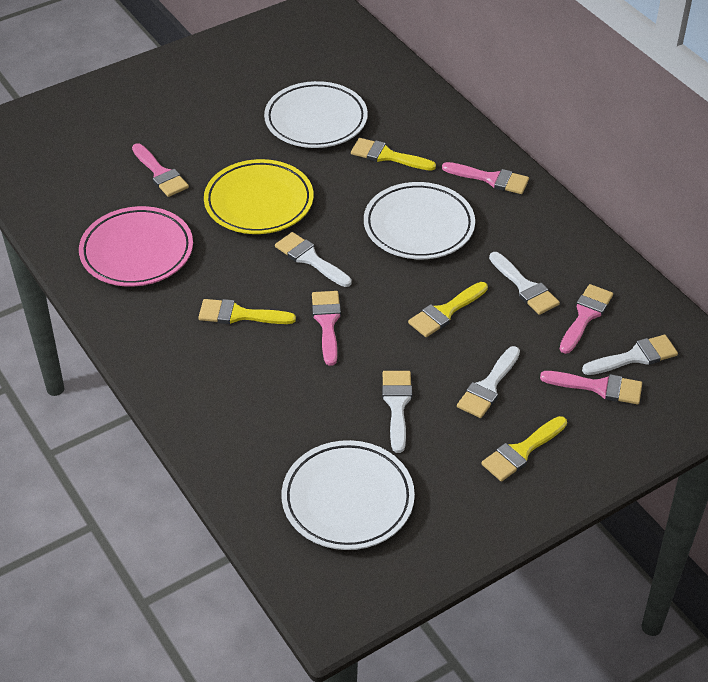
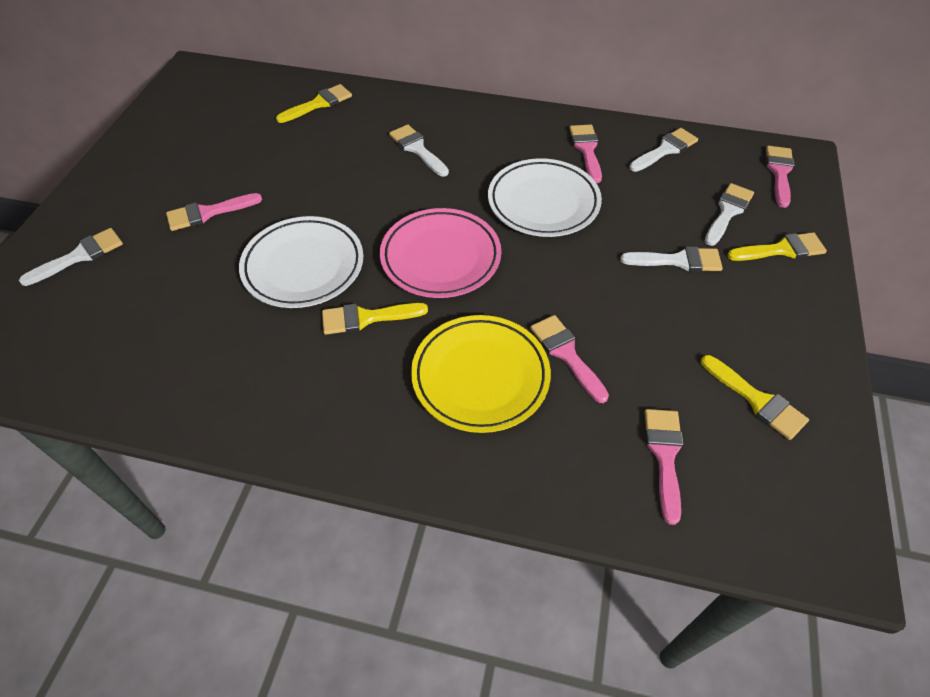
white plate: [264,81,368,148] [282,440,415,550] [364,182,475,259] = 3 -> [239,216,363,308] [488,158,602,237] = 2

